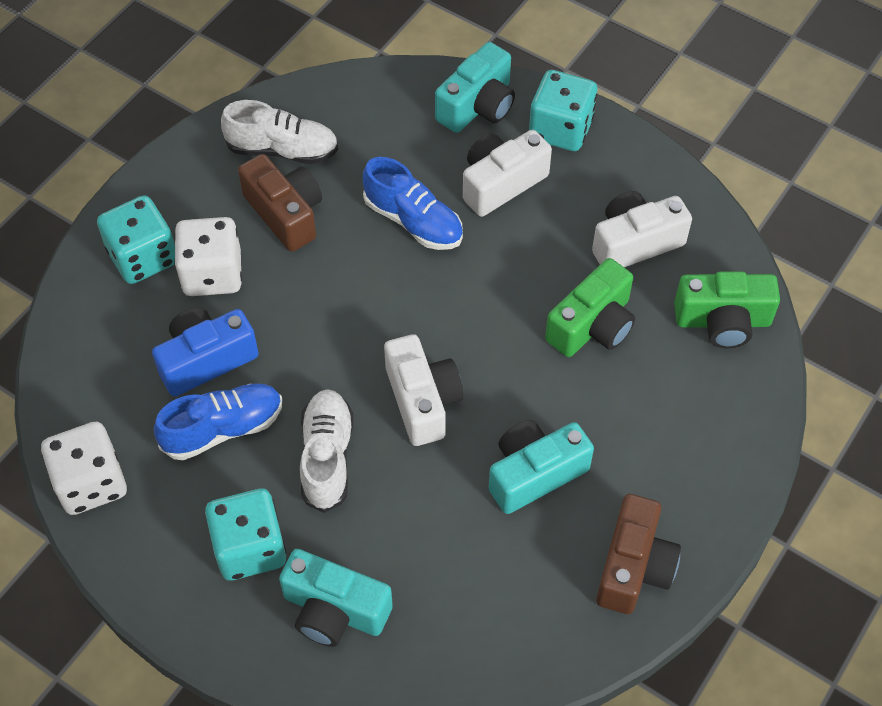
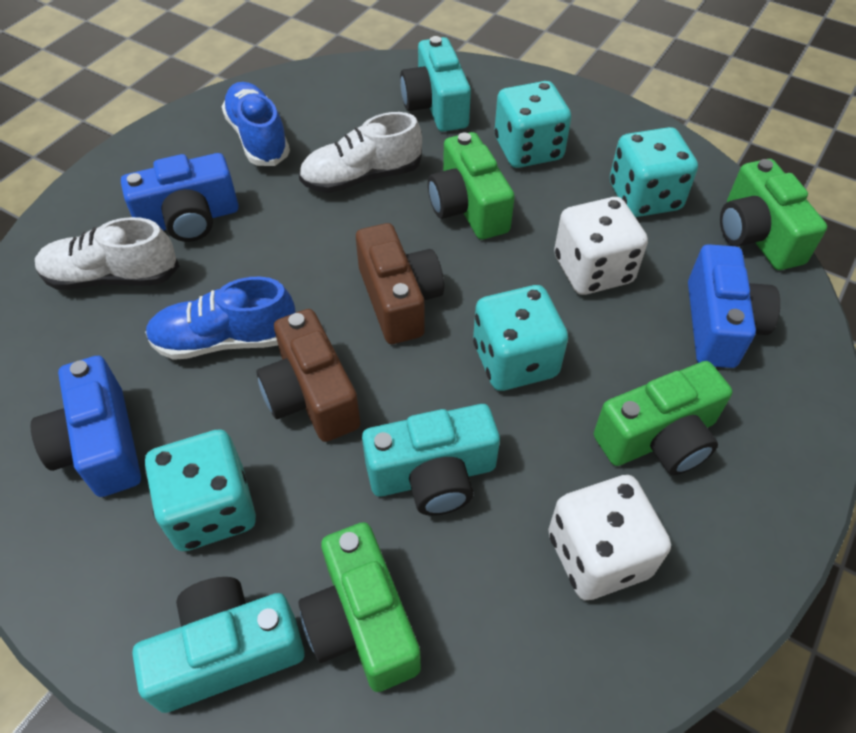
blue camera: [152,307,259,397] = 1 -> [31,356,141,497] [121,153,239,242] [688,244,780,368] = 3
green camera: [545,258,635,357] [674,271,780,349] = 2 -> [298,522,421,692] [428,132,515,240] [594,361,732,475] [720,159,827,270] = 4
turquoise dice: [97,195,175,284] [205,489,286,581] [529,70,597,151] = 3 -> [145,429,256,551] [473,285,568,391] [494,81,571,168] [610,127,698,217] = 4
white camera: [384,334,463,446] [463,130,552,217] [592,191,692,267] = 3 -> none = 0

